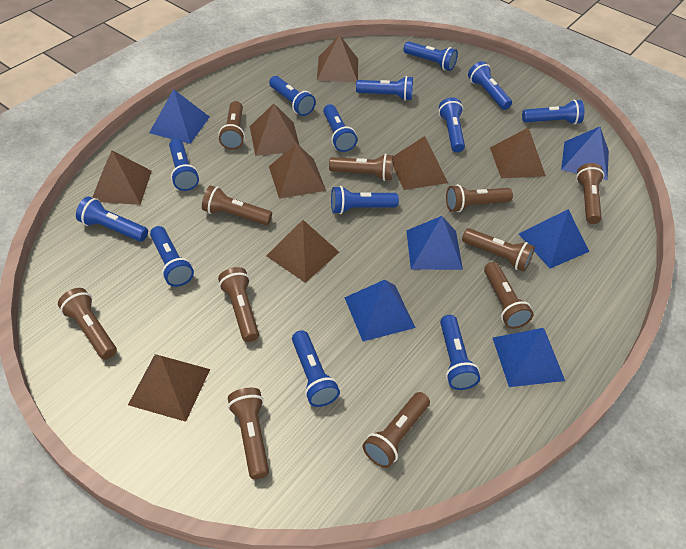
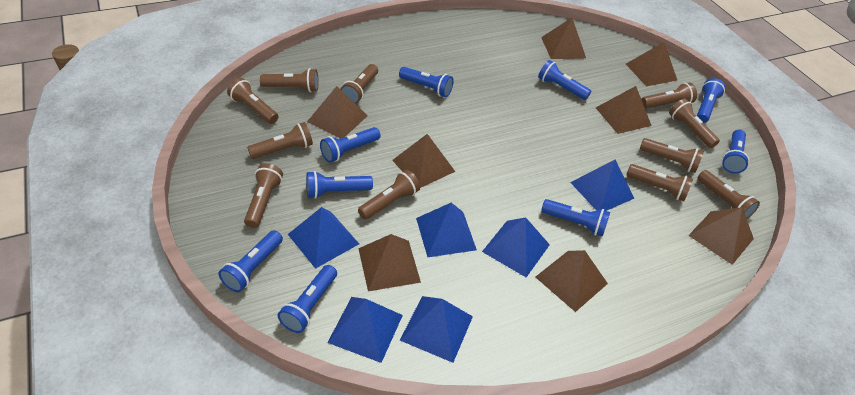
blue flashlight: [76,196,148,242] [150,226,194,287] [169,139,199,191] [269,76,316,116] [292,330,340,407] [323,104,357,152] [331,186,399,214] [356,76,413,101] [403,41,458,71] [439,97,465,152] [440,315,480,390] [468,61,512,110] [522,100,584,125] = 13 -> [219,230,283,292] [278,265,337,333] [306,171,373,199] [320,127,381,163] [399,67,454,97] [538,60,591,100] [541,199,610,237] [697,78,725,123] [722,129,749,174] = 9

